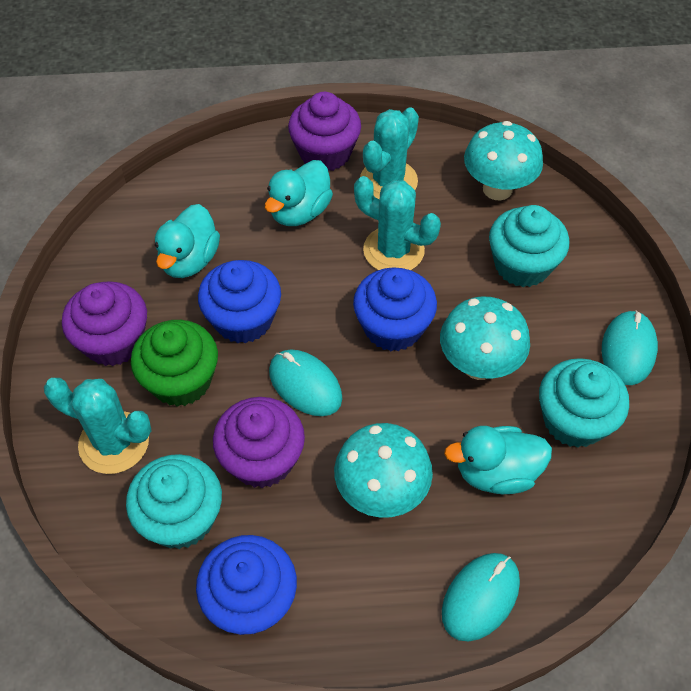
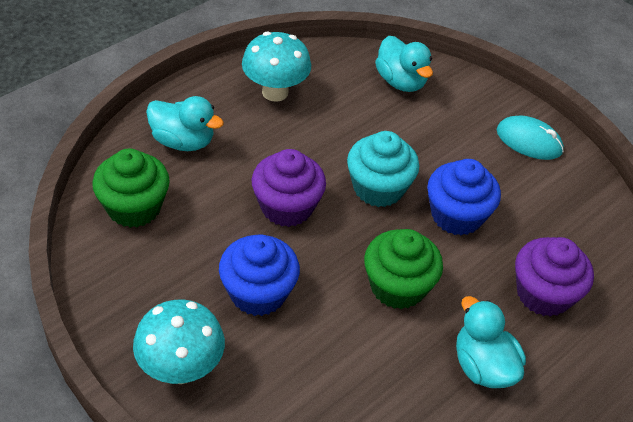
blue cupcake: [196,535,297,635] [198,260,281,344] [353,268,437,351] = 3 -> [219,235,300,316] [427,159,501,236] = 2
green cupcake: [131,320,218,407] = 1 -> [92,148,170,228] [364,229,443,309] = 2
purple cupcake: [62,281,147,366] [213,397,305,488] [288,92,361,171] = 3 -> [252,149,326,227] [515,237,594,317] = 2
turquoise cactus: [44,378,152,474] [354,176,441,270] [360,108,419,199] = 3 -> none = 0
turquoise cupcake: [126,454,222,549] [489,205,569,287] [539,358,629,448] = 3 -> [347,131,419,207] = 1
turquoise mouse: [269,350,342,416] [442,553,520,642] [602,310,658,385] = 3 -> [497,116,564,160] = 1
turquoise mushroom: [334,423,433,518] [440,296,530,380] [464,121,543,200] = 3 -> [133,300,225,384] [242,32,311,102] = 2

